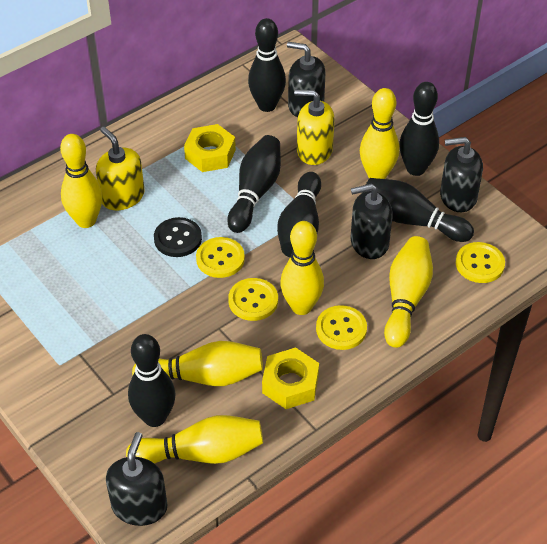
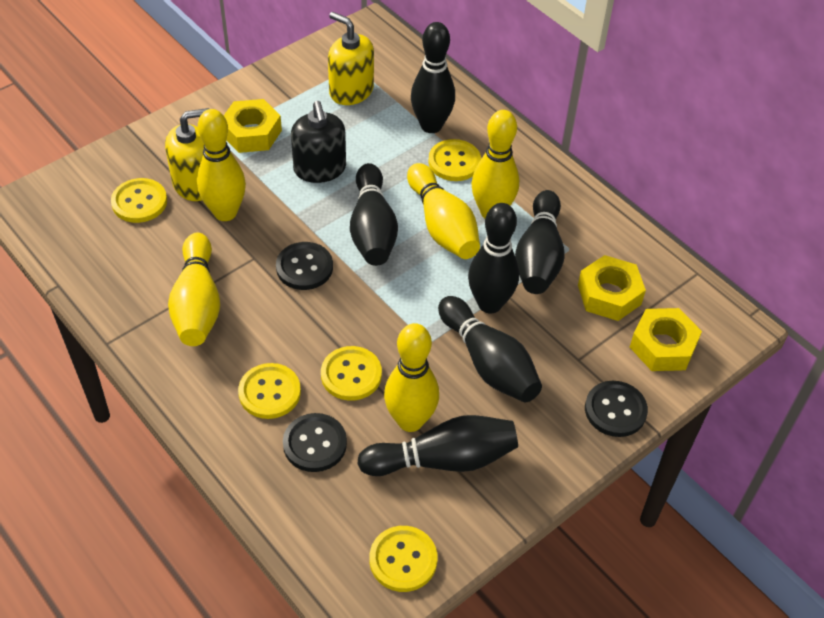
black button: [154,217,202,257] = 1 -> [276,242,333,290] [283,413,347,472] [585,381,648,437] = 3
black soap dispenser: [106,432,167,526] [287,42,326,117] [350,183,393,259] [440,137,483,212] = 4 -> [291,101,346,183] = 1
yellow bowling pin: [60,134,103,228] [126,415,263,464] [132,341,263,386] [280,221,324,315] [360,88,399,179] [384,236,433,348] = 6 -> [168,233,220,346] [197,109,246,221] [384,323,439,432] [407,163,480,259] [472,110,519,219] = 5
yellow button: [196,237,245,278] [228,278,278,321] [316,305,367,350] [456,242,505,283] = 4 -> [111,178,167,223] [238,363,301,419] [321,346,382,401] [369,526,437,592] [428,139,481,181] = 5
yellow nut: [184,124,236,172] [262,347,319,409] = 2 -> [224,99,282,153] [578,255,646,321] [630,308,702,371] = 3

